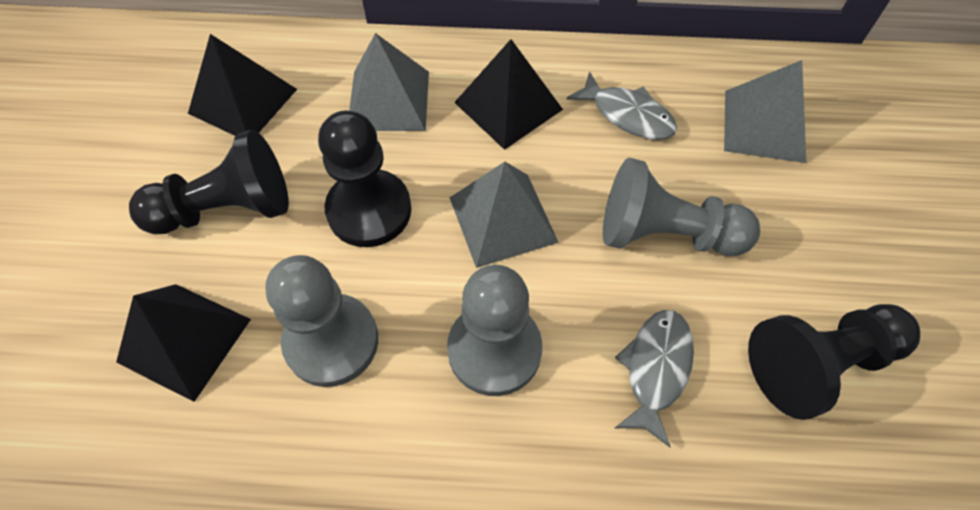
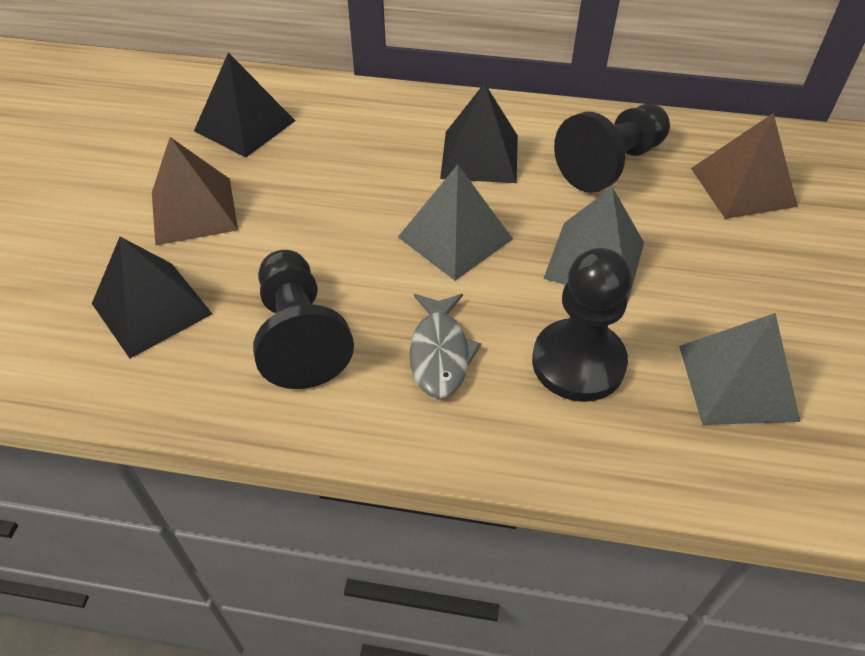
brown pyramid: none = 0 -> [152,137,238,246] [691,113,798,219] = 2
grey fish: [567,71,677,140] [615,310,694,447] = 2 -> [409,294,481,398] = 1
grey pawn: [265,255,378,387] [447,265,542,396] [603,158,760,256] = 3 -> none = 0

